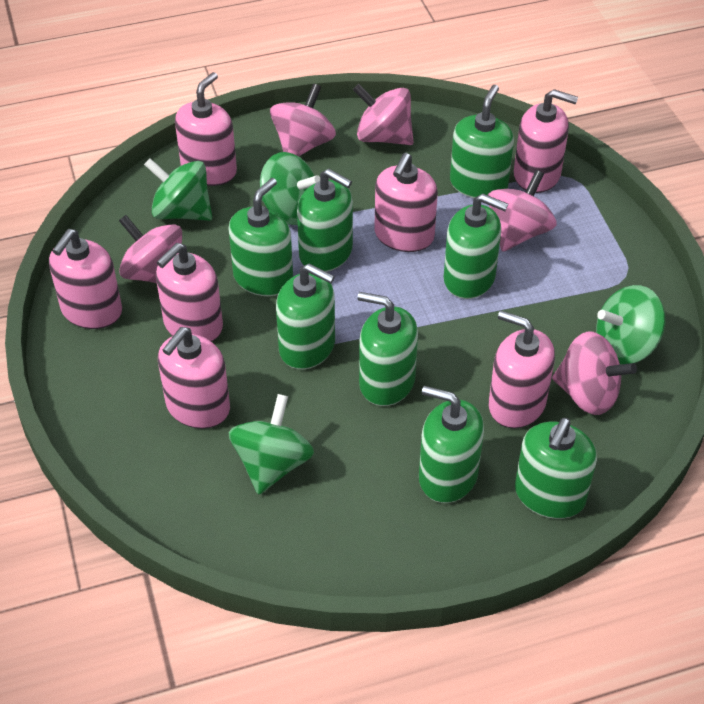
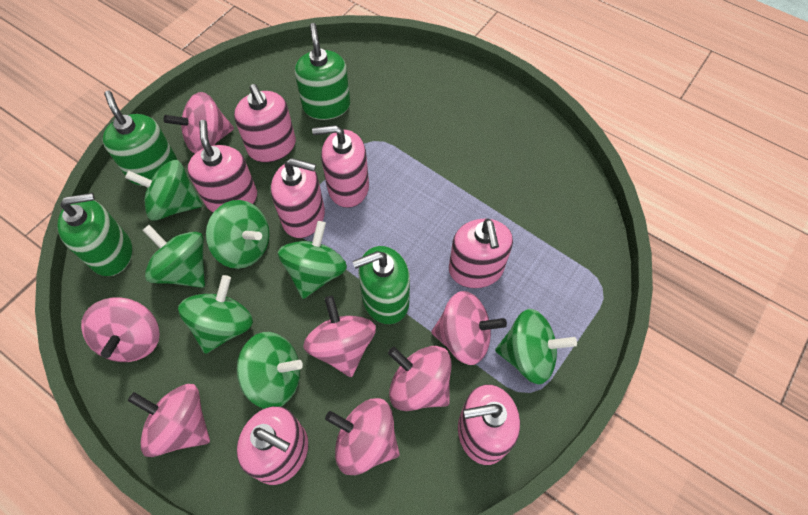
green soap dispenser: [228,178,293,296] [276,264,335,369] [297,169,353,272] [357,292,418,406] [419,386,484,503] [443,194,508,299] [450,85,514,198] [515,418,597,519] = 8 -> [58,193,132,276] [103,91,177,186] [295,23,350,120] [352,246,410,324] = 4
green spinning top: [144,158,212,221] [229,394,314,495] [260,152,320,225] [596,285,665,364] = 4 -> [125,160,202,221] [142,225,205,288] [178,275,253,354] [206,200,269,269] [237,332,303,409] [278,221,347,299] [495,309,577,385] = 7
pink spinning top: [119,215,182,283] [270,84,336,156] [353,84,414,145] [488,170,557,252] [552,331,637,415] = 5 -> [81,297,160,362] [128,384,210,457] [164,92,234,154] [303,296,376,377] [325,398,400,475] [388,346,451,411] [431,291,507,365] = 7

